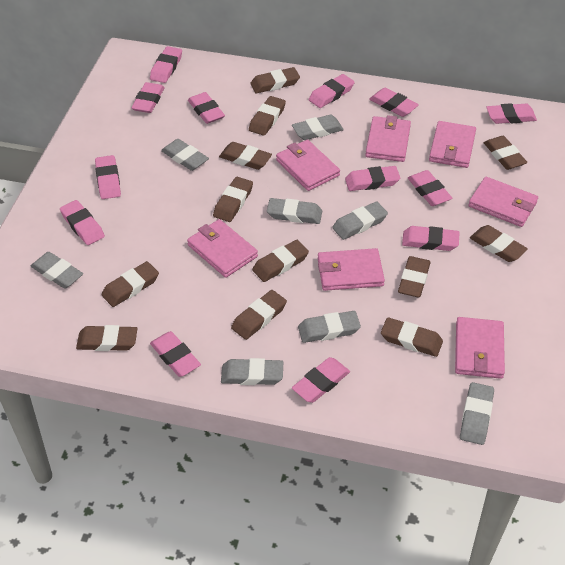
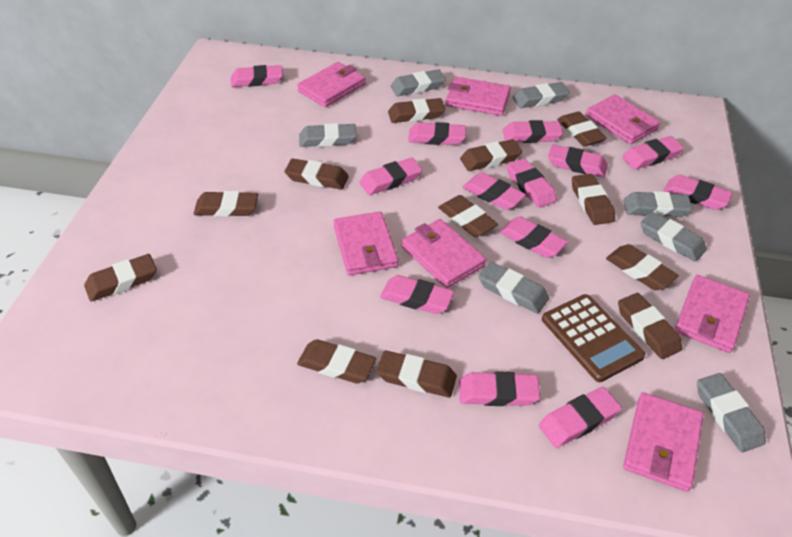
brown calculator: none = 0 -> [542,294,645,382] = 1
grey eraser: [31,252,83,289] [161,139,209,171] [221,358,283,385] [267,198,322,224] [292,115,344,140] [298,311,361,343] [332,202,388,240] [460,382,494,445] = 8 -> [299,123,356,147] [391,69,446,96] [478,262,549,314] [512,82,570,108] [623,191,692,217] [640,212,707,262] [697,373,766,452] = 7

